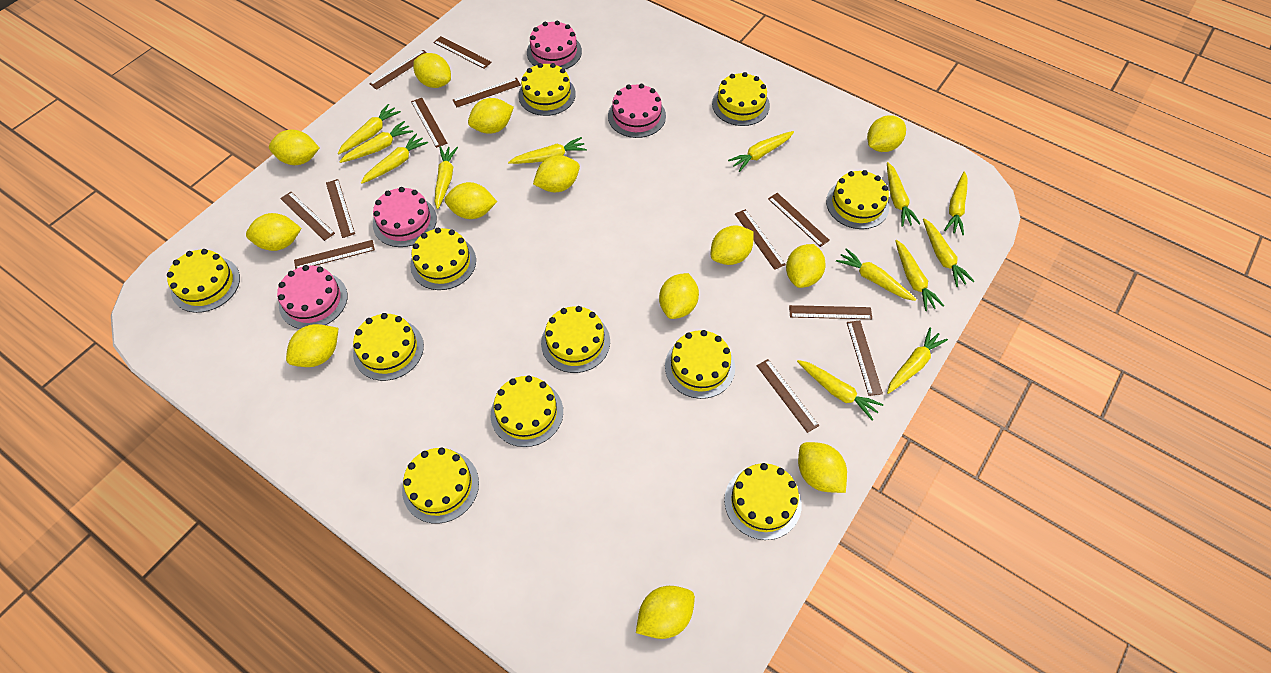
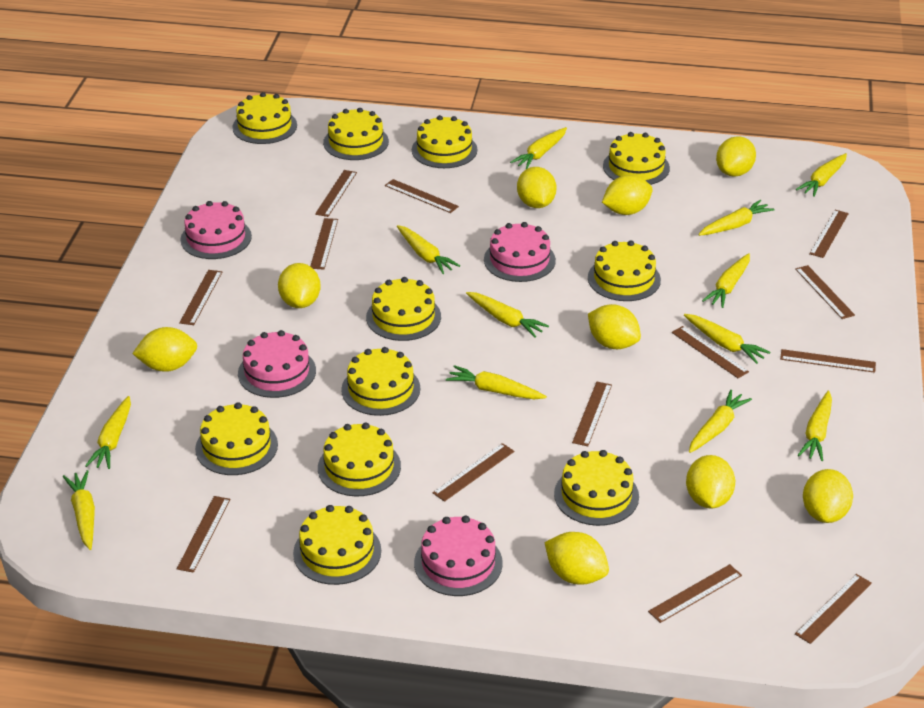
brown ruler: [280,192,335,241] [294,240,375,269] [326,179,355,238] [369,50,427,90] [411,98,448,148] [433,36,492,69] [453,78,521,107] [735,209,786,270] [756,359,819,433] [768,193,830,247] [789,305,872,319] [847,321,883,396] = 12 -> [177,496,230,573] [179,270,222,325] [310,218,338,270] [315,170,357,217] [385,179,459,213] [432,443,514,502] [572,382,612,446] [648,564,742,623] [672,326,749,378] [780,349,876,373] [795,265,855,319] [795,574,872,644] [809,210,849,258] = 13
yellow carrot: [338,104,401,154] [339,121,413,163] [361,134,428,184] [435,146,458,209] [508,137,587,164] [728,131,794,172] [797,360,883,420] [836,248,916,301] [887,162,920,227] [887,327,948,394] [895,240,944,311] [923,218,974,287] [944,172,968,236] = 13 -> [62,470,95,550] [85,396,131,469] [397,225,460,274] [446,365,547,399] [466,292,549,338] [510,127,567,169] [684,314,771,364] [689,390,752,453] [698,200,775,236] [702,253,750,308] [796,153,847,197] [798,391,832,461] = 12
yellow lemon: [246,213,302,251] [269,129,319,165] [286,324,338,367] [413,53,451,88] [445,182,497,219] [468,98,514,134] [533,155,580,192] [636,586,695,639] [659,273,699,319] [711,225,754,265] [786,244,826,288] [798,442,847,493] [867,115,906,152] = 13 -> [132,327,197,372] [278,263,321,308] [517,167,556,208] [545,532,609,585] [588,304,641,349] [602,175,653,215] [686,455,735,509] [716,136,756,177] [803,469,853,523] = 9

